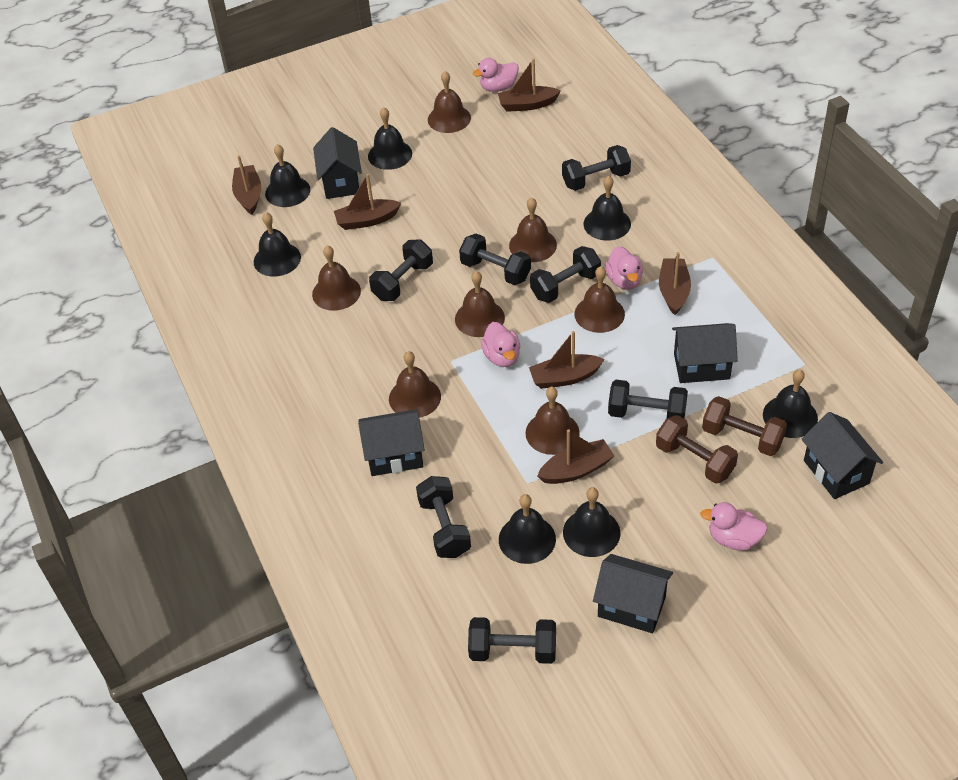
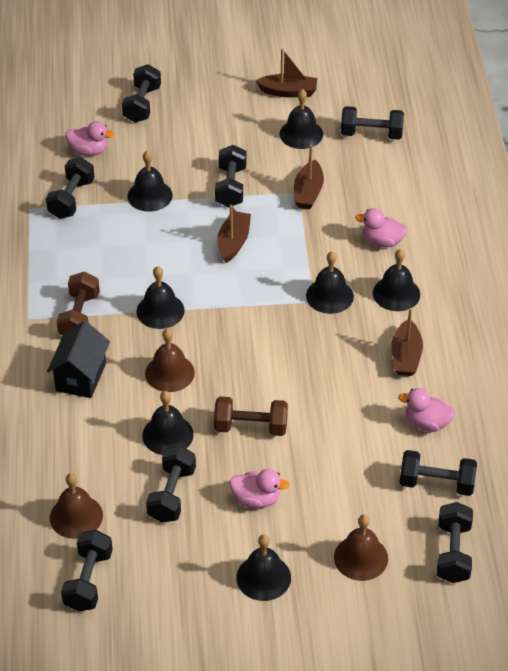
black dumbbell: [369,239,433,301] [416,476,471,558] [459,234,531,285] [468,617,556,664] [530,246,601,303] [562,145,631,191] [608,380,688,419] = 7 -> [46,157,95,219] [61,530,113,611] [122,64,161,123] [146,446,196,523] [215,145,247,207] [341,106,404,140] [400,450,477,496] [437,502,473,583] = 8
black house: [313,127,362,199] [358,409,425,476] [593,554,673,633] [672,323,738,383] [801,412,883,499] = 5 -> [47,321,110,398] = 1
brown bell: [312,245,361,311] [389,351,441,418] [428,71,471,133] [455,271,505,337] [509,197,557,262] [525,387,580,455] [574,266,625,333] = 7 -> [50,473,103,539] [145,329,195,392] [334,515,388,581] = 3
brown boat: [232,155,261,215] [334,174,401,230] [498,58,561,112] [529,331,605,389] [537,429,614,484] [659,252,691,315] = 6 -> [217,205,251,263] [256,49,317,97] [294,145,324,209] [391,308,423,376] = 4

